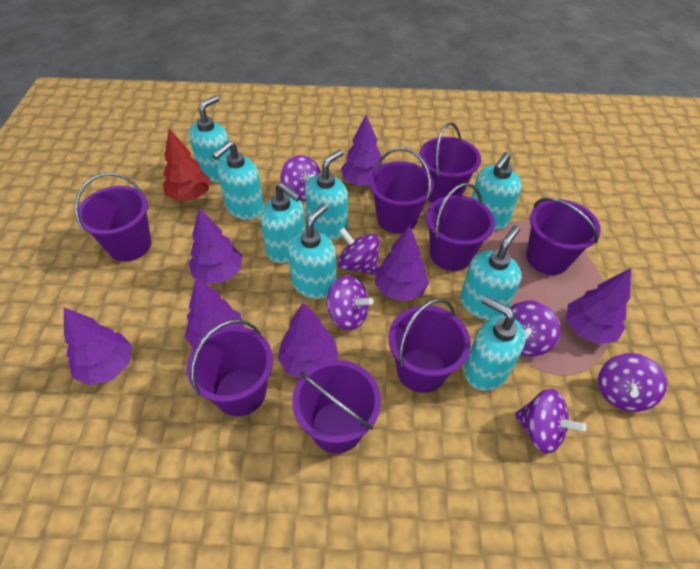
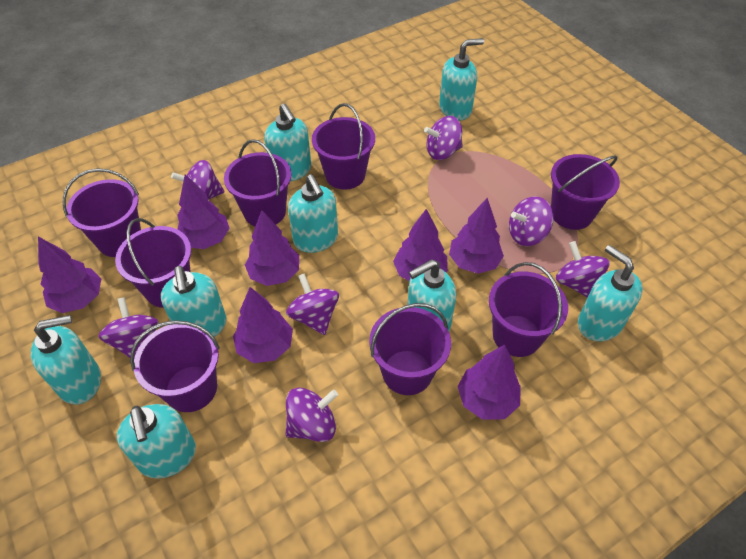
purple spinning top: [280,155,321,201] [326,275,373,330] [338,227,380,275] [504,301,561,356] [515,388,586,454] [598,353,667,412] = 6 -> [98,297,159,358] [171,160,224,200] [286,273,339,335] [286,388,338,442] [424,116,463,160] [509,196,553,246] [556,241,610,298] = 7
red tree: [163,128,211,201] = 1 -> none = 0

